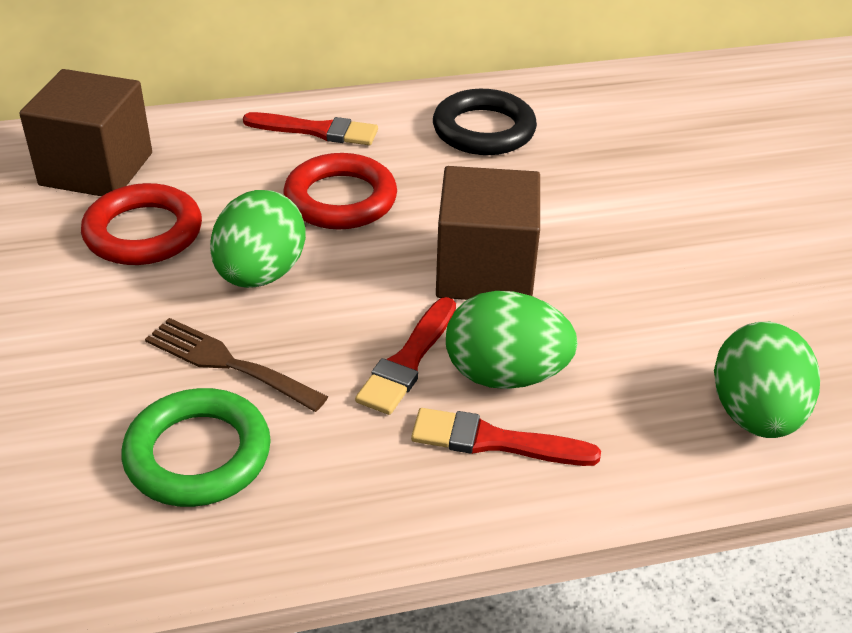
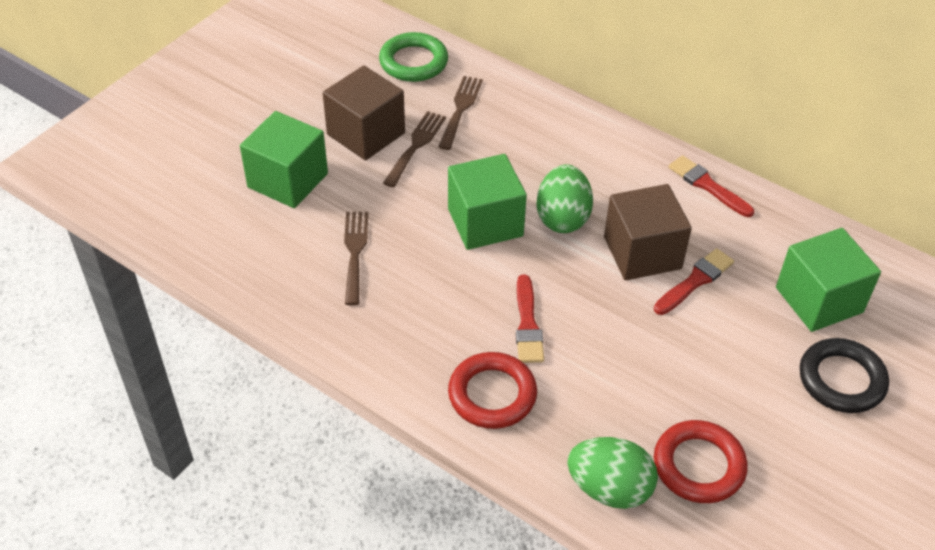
brown fork: [145,318,328,412] = 1 -> [344,212,368,305] [383,111,446,187] [438,76,483,150] = 3
green cube: none = 0 -> [240,111,328,208] [448,154,527,250] [776,228,881,332] = 3
green egg: [210,190,306,288] [446,291,578,389] [714,322,820,438] = 3 -> [536,164,593,233] [567,437,658,509] = 2

